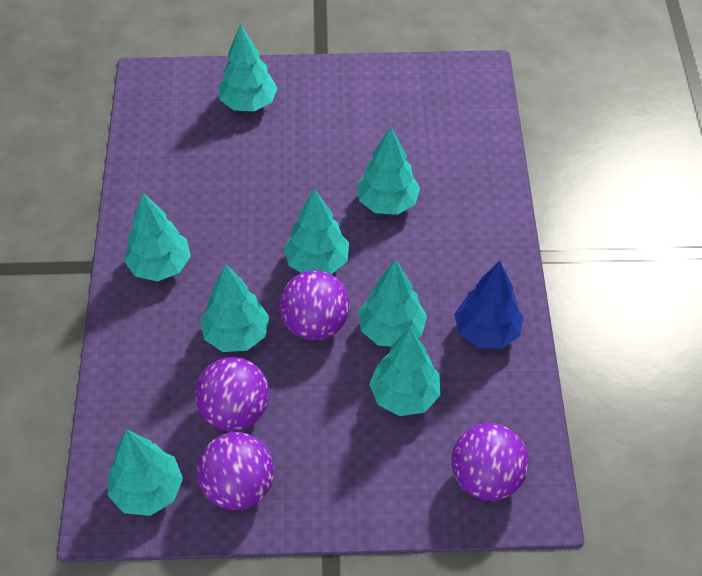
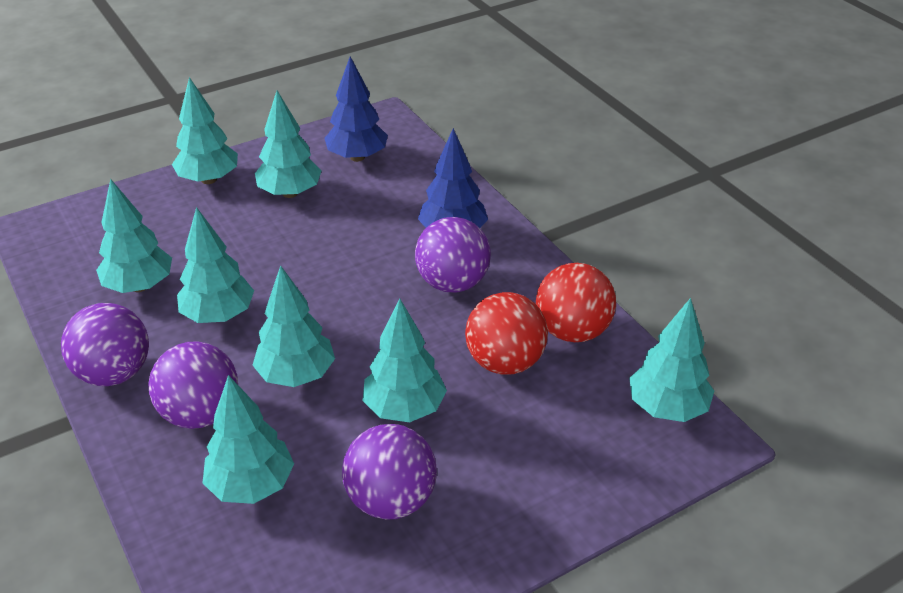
blue tree: [454,261,523,349] = 1 -> [324,57,388,162] [418,128,488,228] = 2
red ball: none = 0 -> [465,292,548,375] [536,263,616,342] = 2

